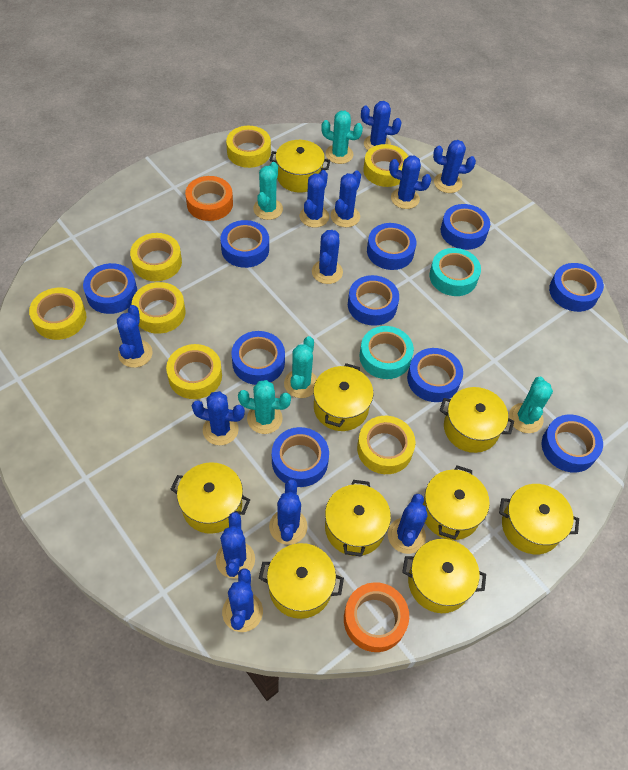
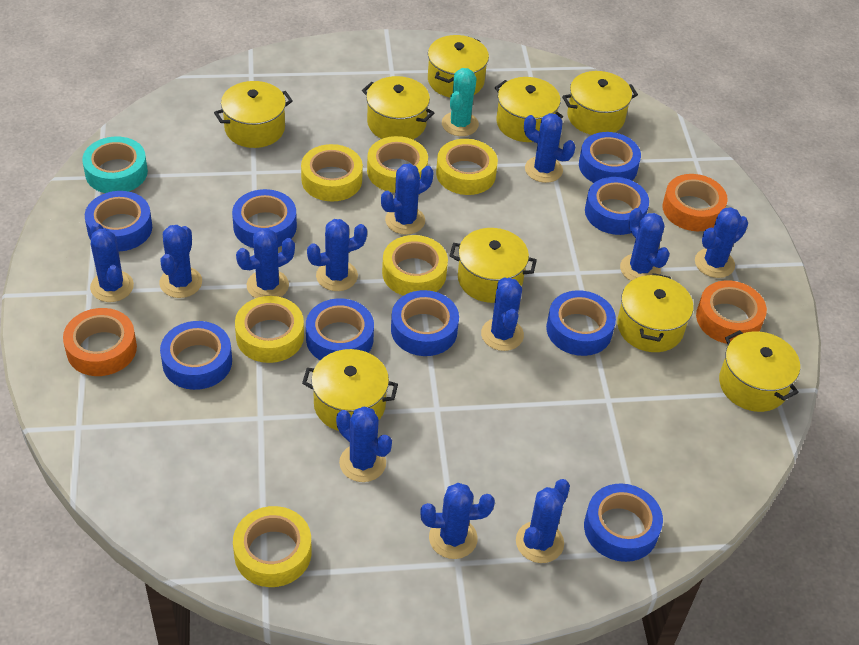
blue tape: [83,263,137,314] [221,220,269,268] [231,331,285,385] [272,427,329,487] [348,275,399,326] [367,223,416,270] [407,348,463,402] [441,204,490,250] [542,415,603,473] [549,263,604,312] = 10 -> [85,191,152,252] [160,321,232,390] [232,189,297,248] [306,298,374,360] [391,290,459,356] [546,290,616,356] [579,132,641,183] [584,484,663,562] [585,177,649,235] = 9
orange tape: [185,176,233,221] [344,582,409,652] = 2 -> [63,308,137,376] [662,174,728,231] [696,280,767,344] = 3
turquoise cactus: [238,380,291,434] [253,162,283,220] [284,336,317,398] [321,111,363,164] [509,377,553,433] = 5 -> [442,68,479,136] = 1
turquoise tape: [359,326,414,379] [429,248,481,296] = 2 -> [82,137,148,193] = 1
yellow tape: [29,288,86,340] [130,233,182,281] [132,282,186,334] [166,344,222,399] [226,126,271,168] [357,416,416,474] [363,144,408,187] = 7 -> [233,506,311,587] [235,296,304,363] [301,144,363,202] [367,136,428,193] [382,235,448,296] [436,139,498,195] = 6

